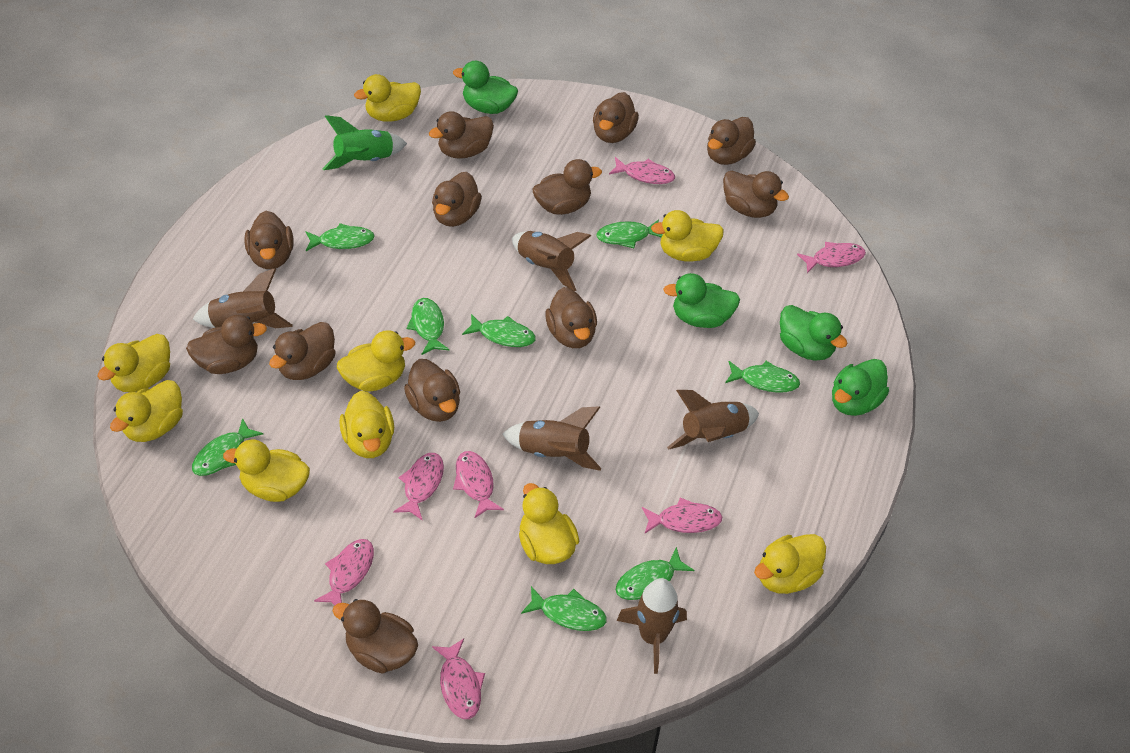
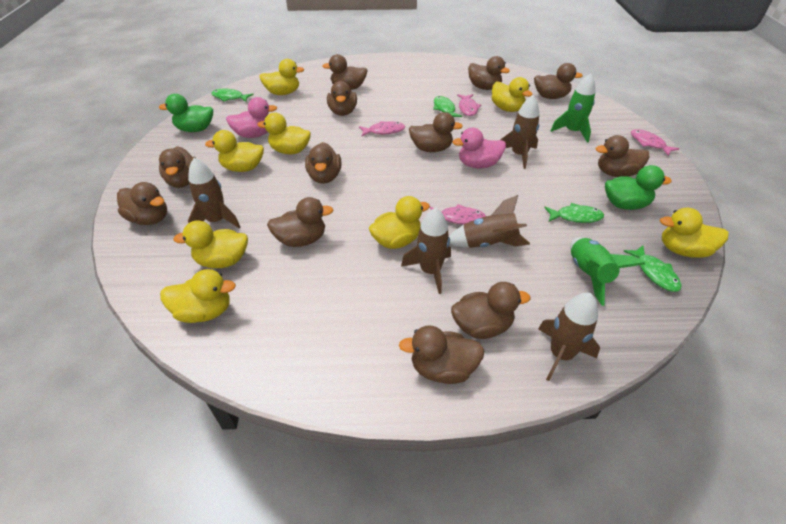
green duck: [453,61,518,114] [663,273,740,328] [780,305,848,361] [832,359,889,416] = 4 -> [159,94,213,132] [605,165,672,210] = 2
green fish: [192,418,263,476] [306,223,375,251] [407,298,449,355] [462,314,536,347] [521,586,607,631] [596,219,663,248] [616,547,694,600] [725,361,800,393] = 8 -> [211,88,254,102] [433,96,462,117] [544,203,604,223] [623,245,682,292] = 4
green rocket: [322,115,407,170] = 1 -> [551,73,595,143] [570,237,645,306] = 2
pink duck: none = 0 -> [226,97,277,138] [452,128,506,169] = 2
pink fish: [314,539,374,605] [393,453,444,520] [432,638,485,719] [453,451,504,519] [609,157,675,184] [642,498,722,533] [797,242,866,273] = 7 -> [359,121,405,137] [430,204,486,225] [457,94,481,116] [631,129,679,155] = 4
yellow duck: [98,334,170,392] [110,380,183,442] [223,439,310,502] [337,330,415,391] [339,391,394,458] [354,74,421,122] [519,483,579,564] [651,210,724,261] [754,534,826,594] = 9 -> [160,269,236,323] [173,220,248,268] [205,130,264,172] [258,113,311,154] [259,59,304,95] [369,196,430,249] [491,77,533,112] [660,208,729,258] = 8

